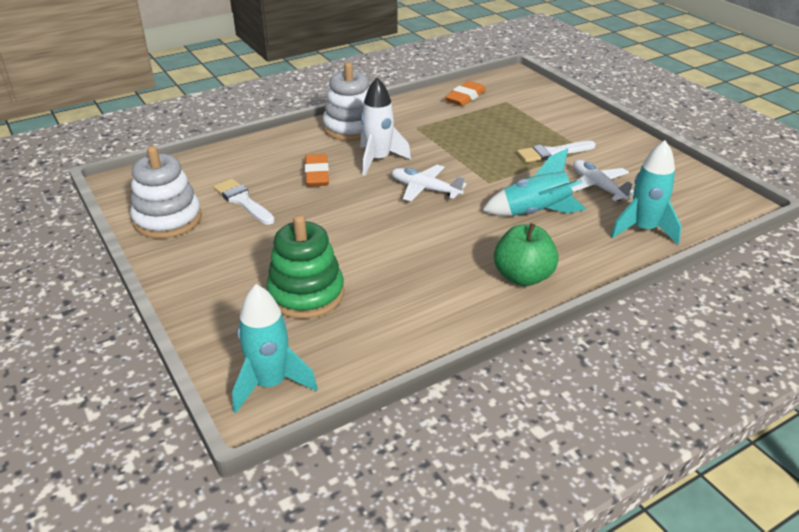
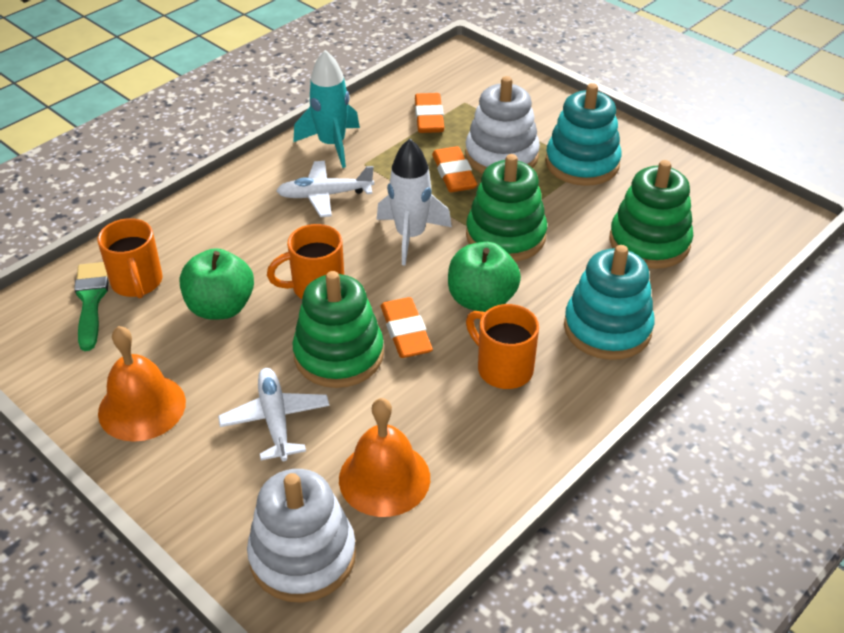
green apple: [494,223,559,286] = 1 -> [180,248,254,320] [448,242,521,312] = 2
green brush: none = 0 -> [74,262,108,351] = 1
green stacking toy: [266,215,344,319] = 1 -> [292,271,384,388] [466,154,547,262] [609,160,693,269] = 3
orange bell: none = 0 -> [98,326,186,442] [339,398,430,517] = 2
orange eraser: [305,154,329,187] [445,81,486,106] = 2 -> [380,297,433,358] [415,93,444,133] [432,146,477,192] = 3
orange mug: none = 0 -> [98,218,163,298] [267,224,344,299] [466,304,539,389] = 3
turquoise rocket: [232,284,318,413] [482,148,586,216] [610,140,681,245] = 3 -> [293,50,360,168] = 1
turquoise stacking toy: none = 0 -> [545,83,622,186] [564,245,655,360] = 2
white brush: [213,179,275,225] [517,141,596,163] = 2 -> none = 0

